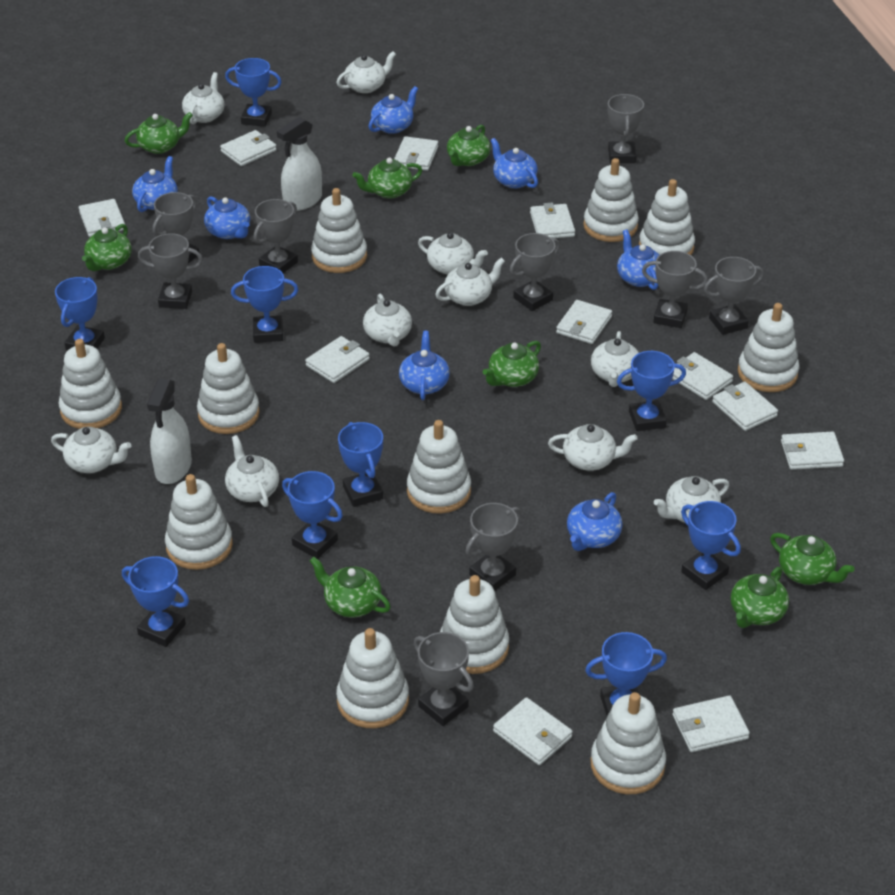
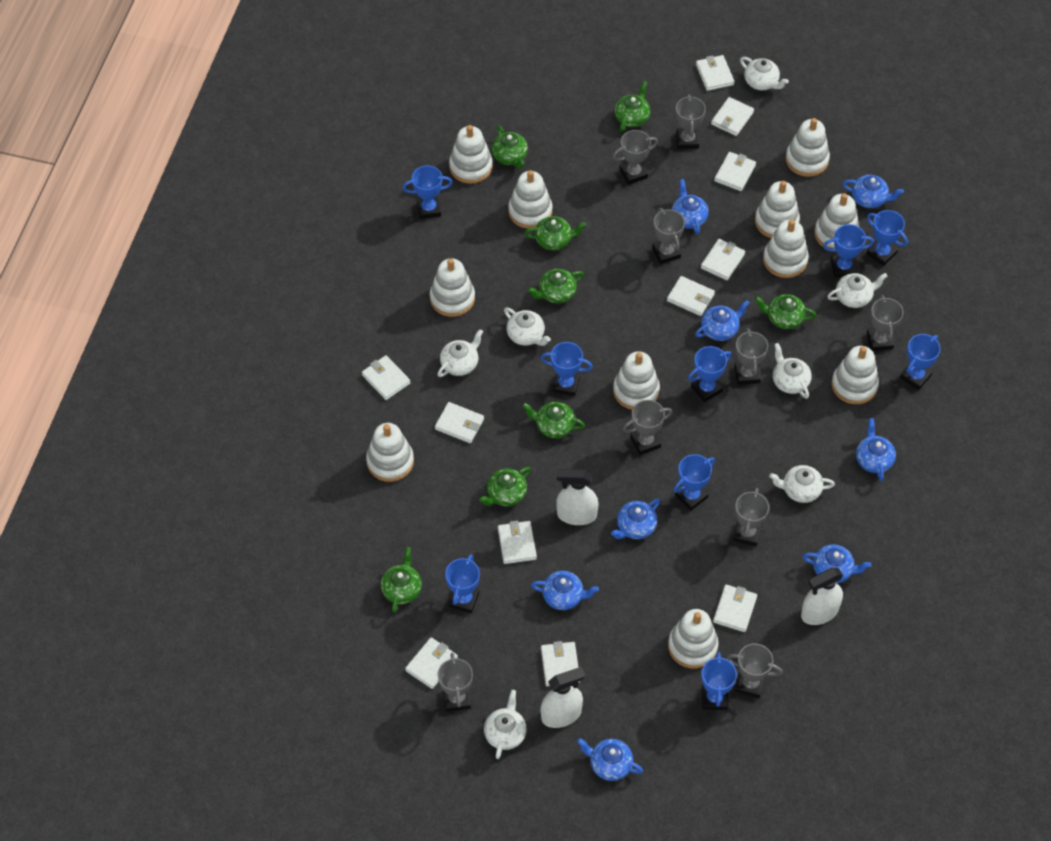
blue teapot: [132,156,178,212] [204,196,250,239] [368,86,418,134] [399,331,450,400] [490,138,538,188] [567,492,623,551] [617,229,659,290] = 7 -> [531,571,599,610] [577,738,643,781] [611,499,660,539] [672,179,709,235] [695,300,750,341] [802,544,871,583] [842,175,904,208] [856,418,896,481] = 8
white spray bottle: [147,378,192,484] [277,117,322,211] = 2 -> [541,667,585,728] [556,469,598,525] [801,567,843,625] = 3
white teapot: [51,427,131,473] [182,72,224,124] [225,435,279,507] [336,51,396,93] [363,294,412,347] [418,232,488,274] [435,257,505,306] [548,424,638,471] [591,331,639,387] [654,476,729,523] = 10 -> [437,329,483,377] [484,690,527,759] [504,308,551,346] [740,57,789,90] [769,465,835,503] [773,343,812,399] [827,273,888,308] = 7

